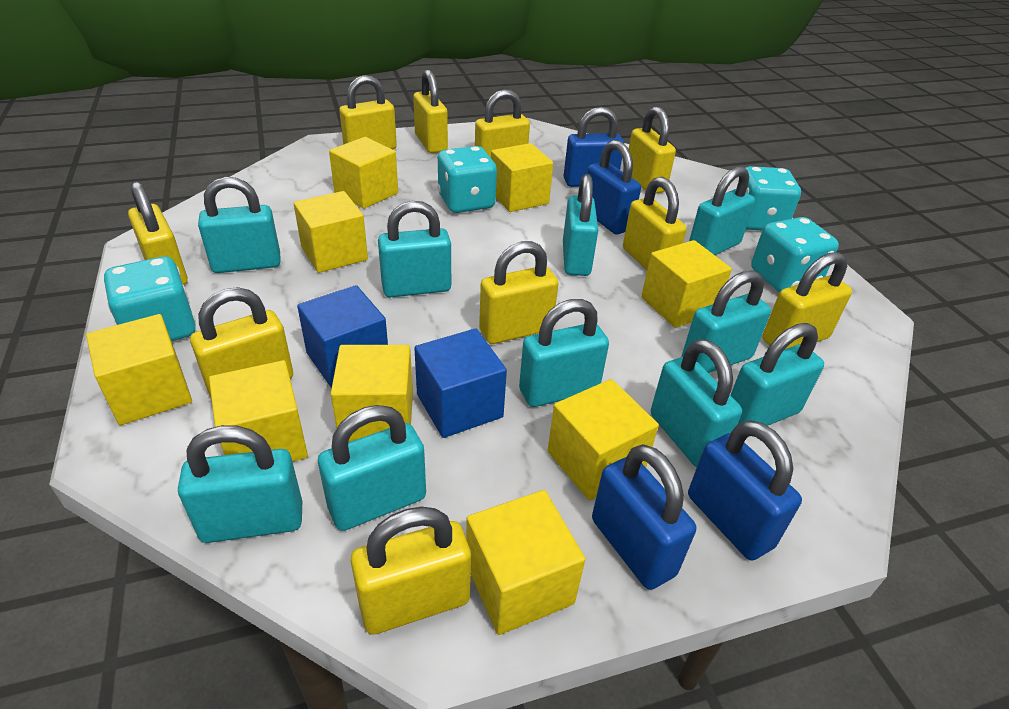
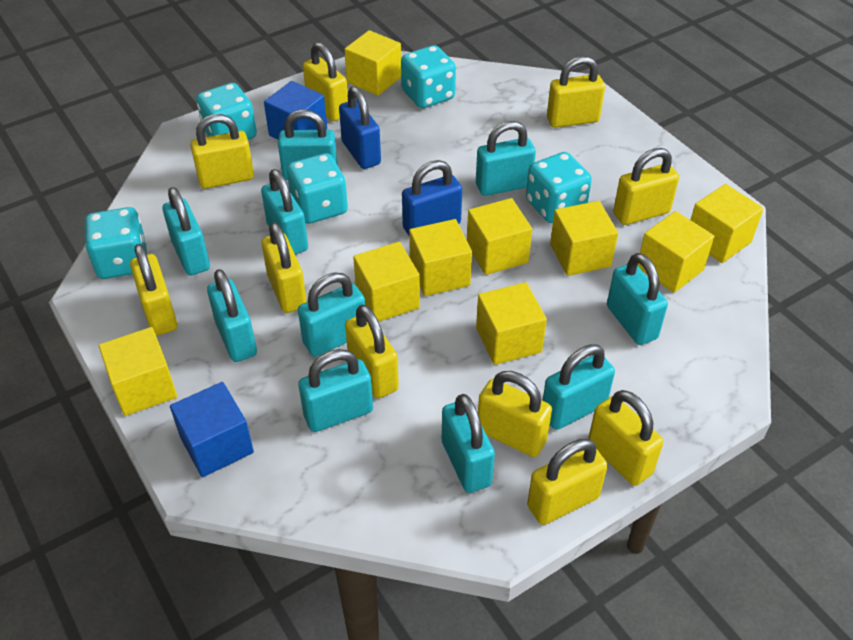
blue padlock: [564,107,624,187] [587,140,641,234] [592,444,696,590] [688,420,802,561] = 4 -> [339,86,381,169] [402,160,462,235] = 2
turquoise dice: [104,257,196,341] [438,146,497,213] [736,166,801,230] [751,217,839,292] = 4 -> [85,207,147,279] [196,83,257,140] [287,153,348,224] [401,45,456,108] [526,152,592,223] = 5

